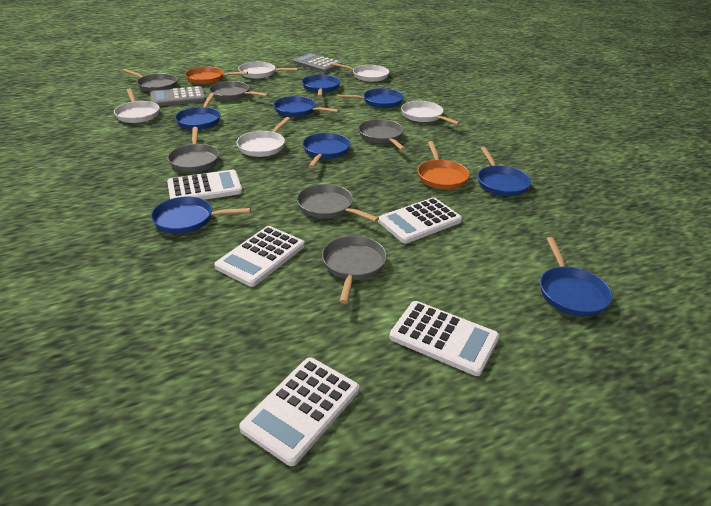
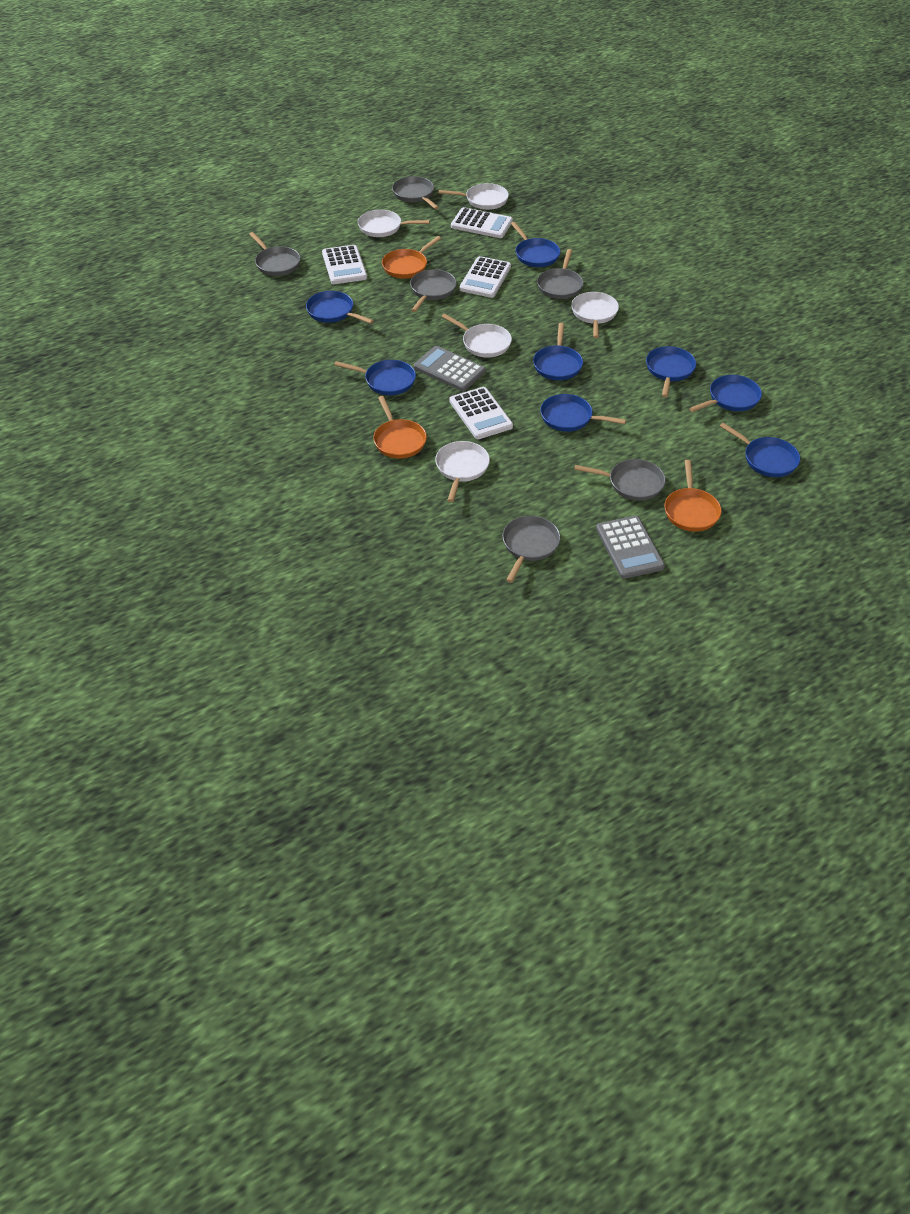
orange pan: [185,67,248,85] [417,141,470,190] = 2 -> [373,396,427,459] [382,236,441,279] [664,460,721,532] = 3
white calculator: [167,170,242,200] [214,226,305,287] [239,357,359,466] [378,197,462,244] [389,301,499,376] = 5 -> [322,245,367,284] [449,387,513,439] [451,207,513,238] [460,256,511,298] = 4

